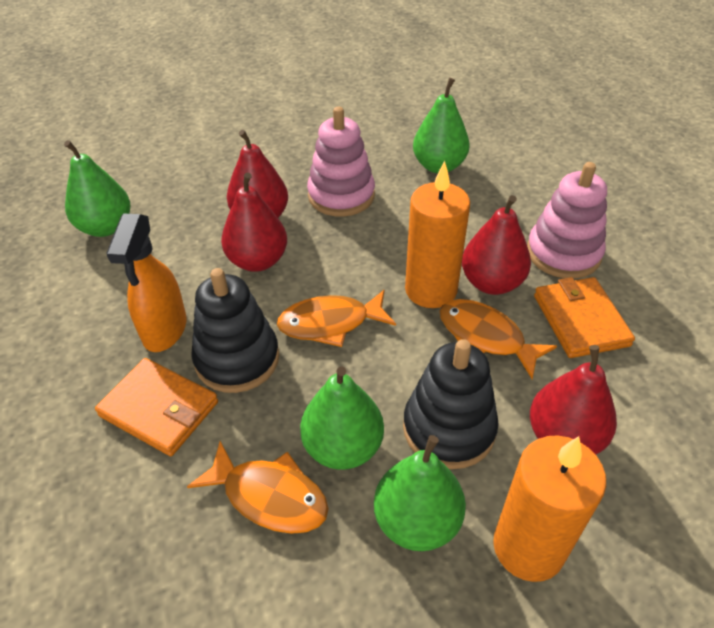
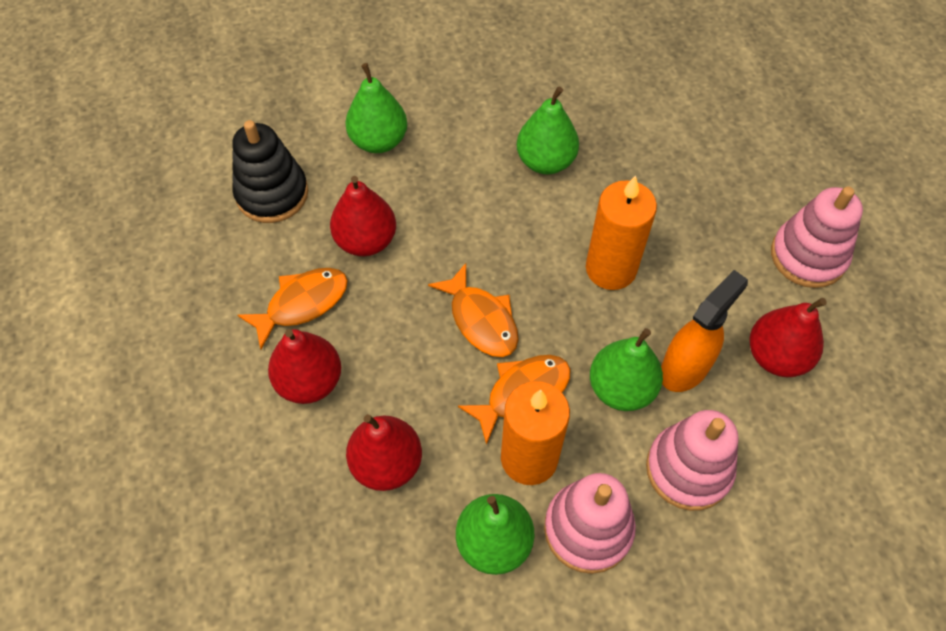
black stacking toy: [191,268,279,393] [403,339,499,469] = 2 -> [232,120,308,223] = 1
orange wallet: [95,358,218,456] [534,277,635,358] = 2 -> none = 0
pink stacking toy: [307,107,375,217] [527,162,607,279] = 2 -> [544,473,636,574] [646,410,738,511] [771,186,863,288] = 3

